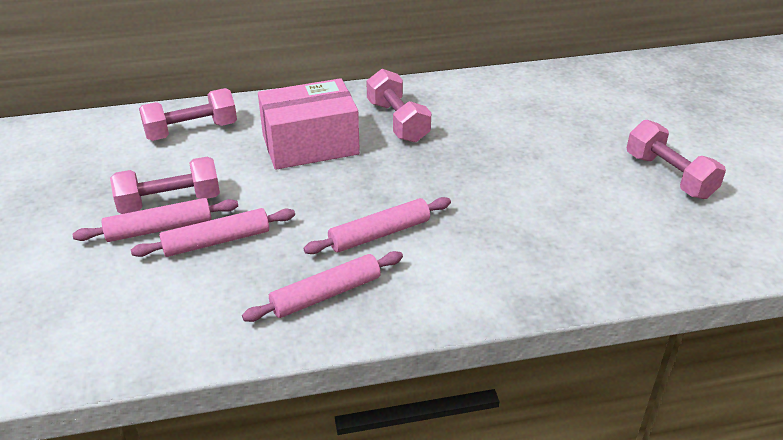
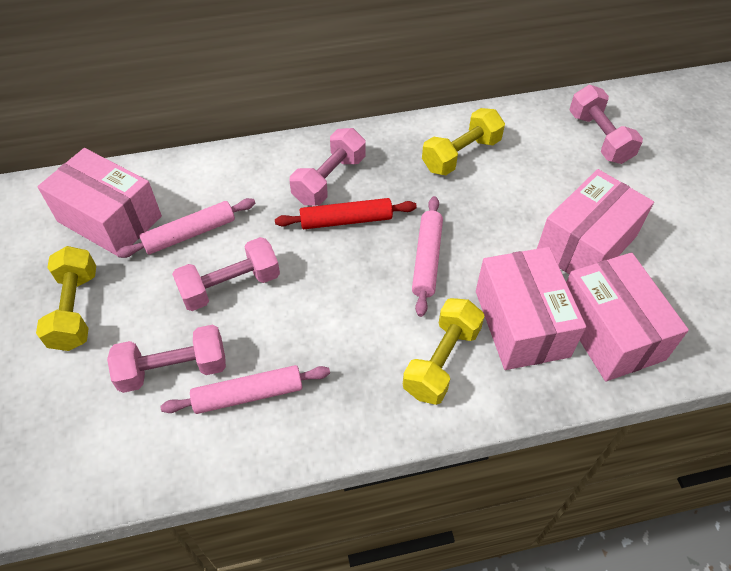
pink box: [258,78,360,170] = 1 -> [37,148,162,256] [476,247,586,370] [537,169,654,274] [566,252,689,381] = 4
pink rolling pin: [72,198,238,242] [131,208,295,257] [242,251,403,322] [303,197,451,254] = 4 -> [117,198,255,258] [160,365,330,414] [412,196,443,317] = 3
red rolling pin: none = 0 -> [275,198,417,229] = 1
yellow dumbbell: none = 0 -> [36,246,96,351] [403,298,485,405] [422,108,505,175] = 3

